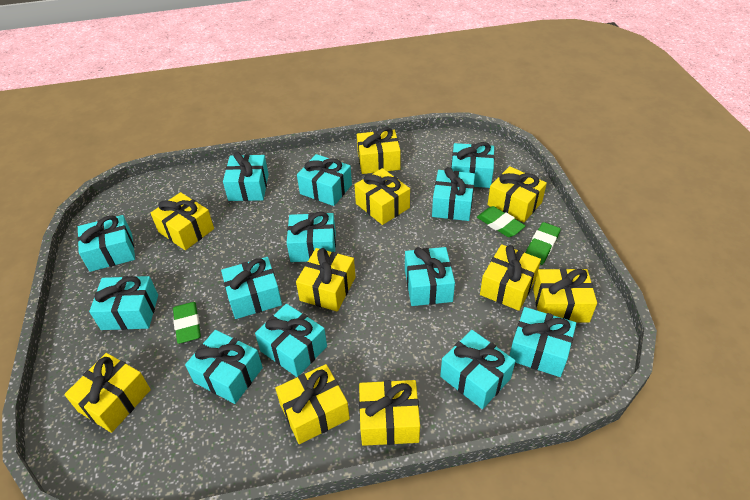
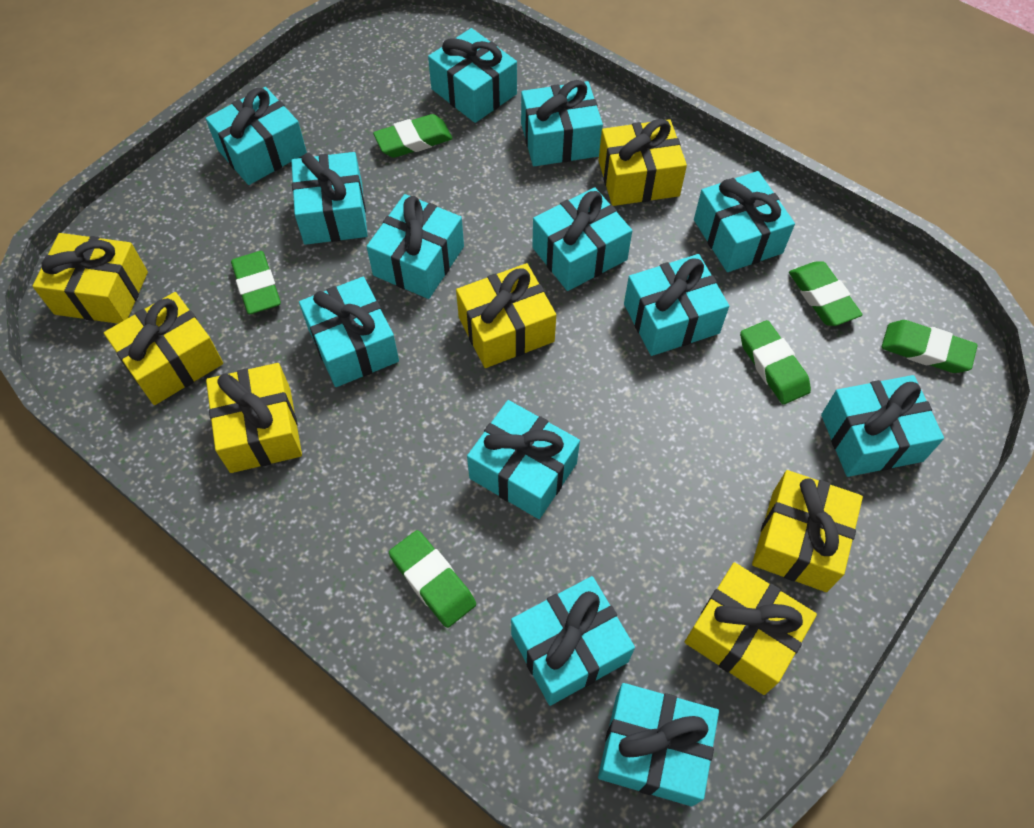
green eraser: [173,302,201,344] [477,206,526,237] [526,222,561,265] = 3 -> [231,251,281,314] [373,114,453,158] [389,530,476,628] [740,320,811,404] [789,261,863,326] [881,320,977,373] = 6
yellow gift: [64,353,151,433] [151,192,214,250] [275,364,350,444] [296,248,355,312] [354,168,410,225] [357,127,400,174] [359,380,420,446] [480,244,541,311] [487,166,547,223] [533,268,597,322] = 10 -> [33,233,148,324] [104,292,223,405] [206,363,302,473] [456,263,556,368] [598,119,687,206] [685,562,817,695] [752,470,863,592] = 7

